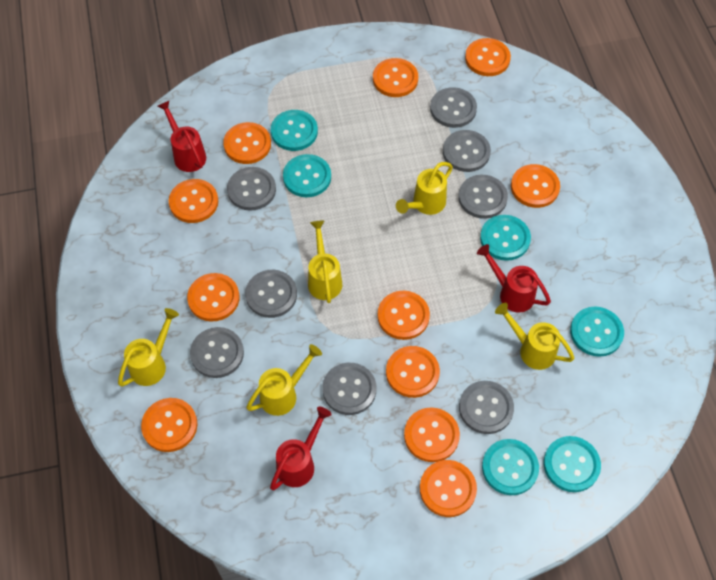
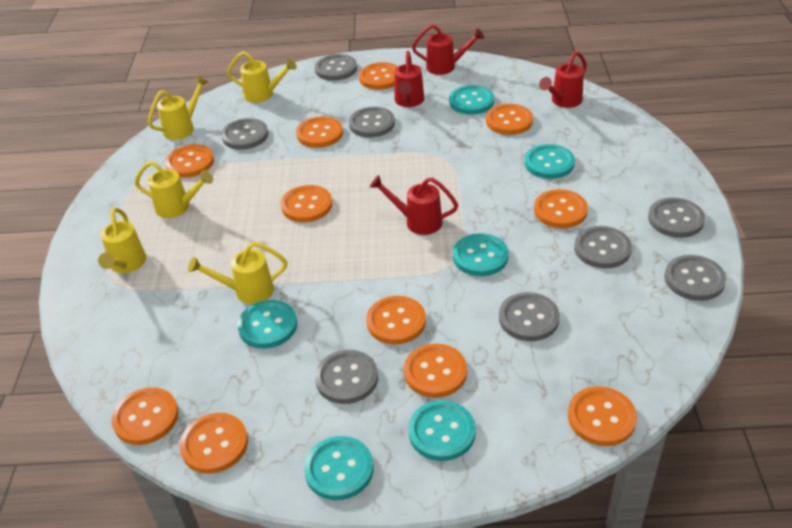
red watering can: [158,101,206,172] [270,407,332,490] [477,244,551,313] = 3 -> [370,175,458,235] [395,51,424,107] [412,24,484,75] [539,51,587,108] = 4

